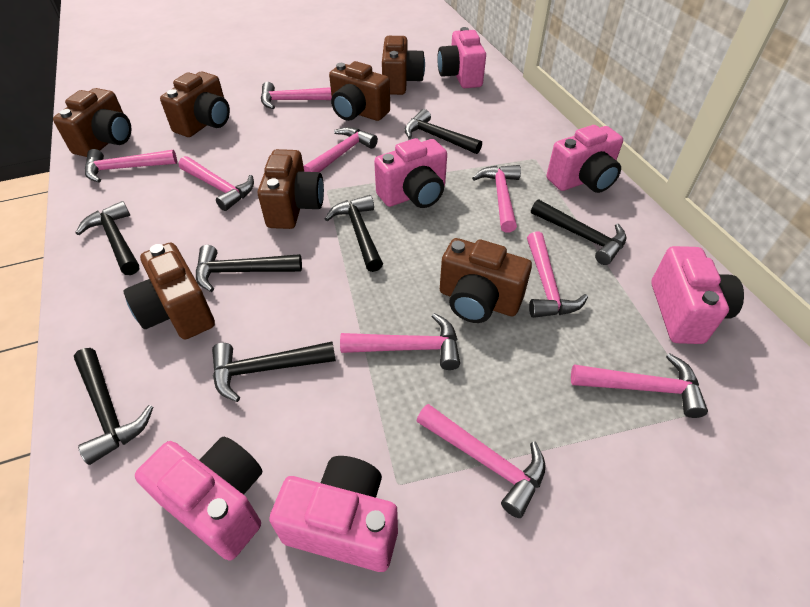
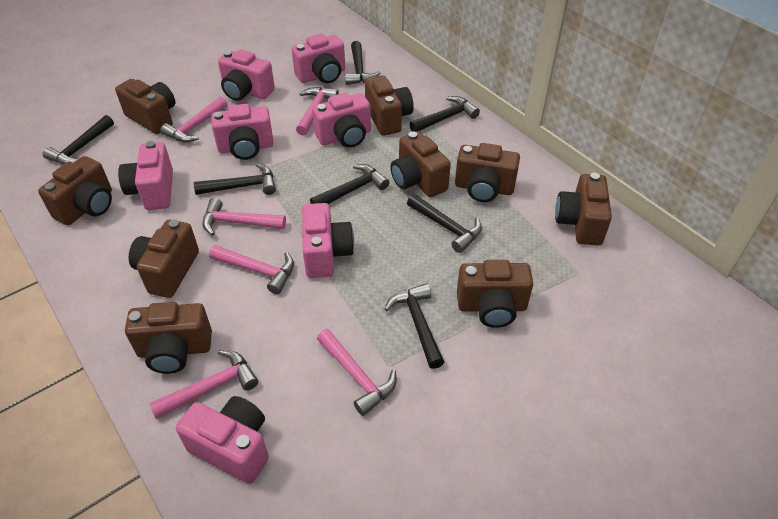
brown camera: [53,88,131,157] [123,242,215,339] [160,71,230,137] [258,149,324,229] [329,61,390,121] [382,36,425,95] [440,238,532,323] = 7 -> [38,156,112,225] [115,79,175,134] [125,302,212,374] [129,219,199,298] [365,75,414,136] [390,131,451,197] [455,143,520,202] [457,260,533,328] [555,173,612,246] = 9
pink camera: [135,437,263,560] [269,456,398,572] [374,138,447,208] [437,27,486,88] [547,125,623,193] [651,246,744,344] = 6 -> [118,141,173,210] [176,396,269,484] [211,104,274,160] [218,49,275,101] [292,34,345,84] [302,203,354,278] [312,93,371,148] = 7
pink hammer: [85,149,177,183] [179,156,254,211] [261,82,332,109] [303,127,378,172] [340,313,460,370] [417,404,546,518] [472,165,521,233] [527,232,588,318] [571,353,708,418] = 9 -> [149,350,258,419] [160,96,227,143] [202,198,286,236] [209,245,294,294] [296,87,339,136] [317,329,397,416] = 6

